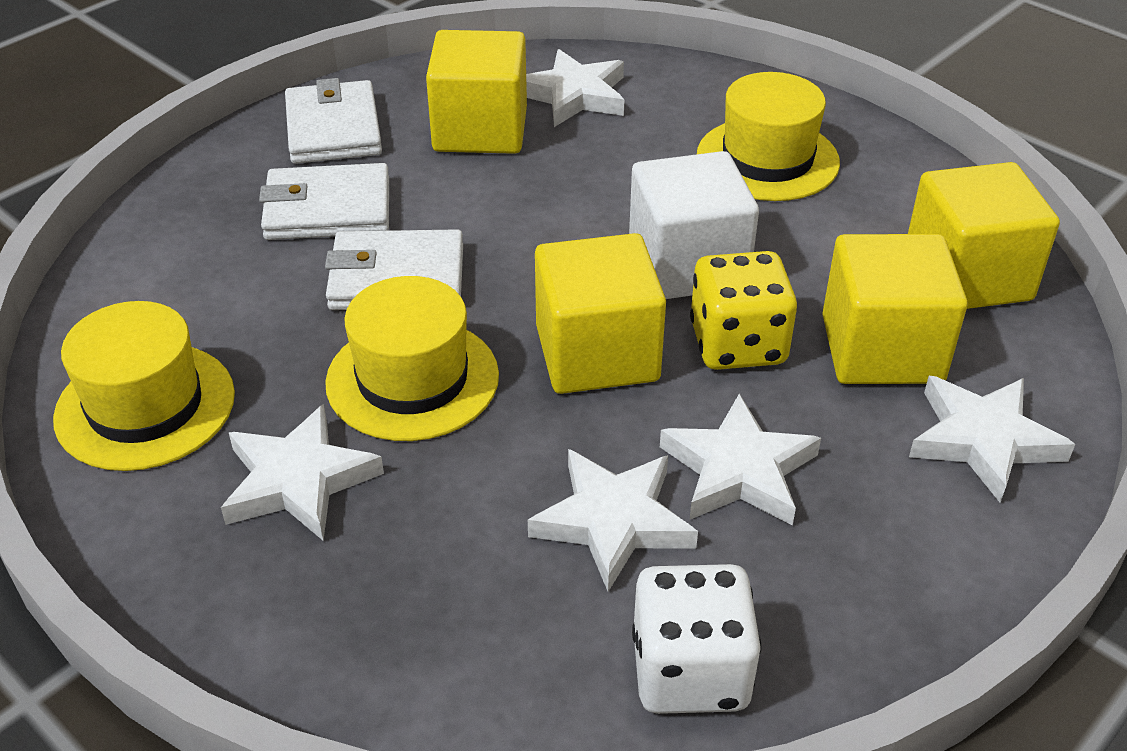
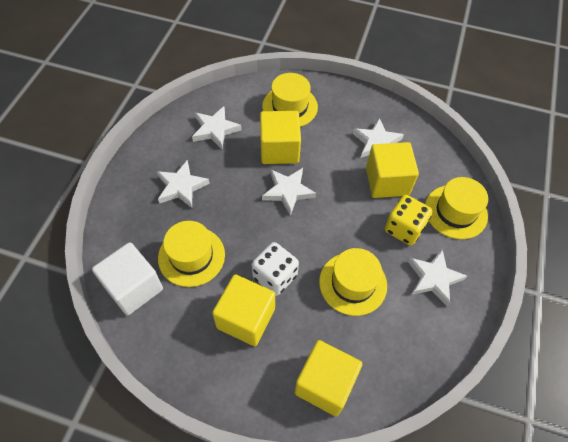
white wallet: [259,163,389,240] [285,78,382,164] [325,229,463,310] = 3 -> none = 0
yellow hat: [53,301,235,471] [325,276,499,441] [697,72,840,201] = 3 -> [158,221,225,287] [262,73,318,127] [319,248,387,316] [425,177,488,239] = 4

